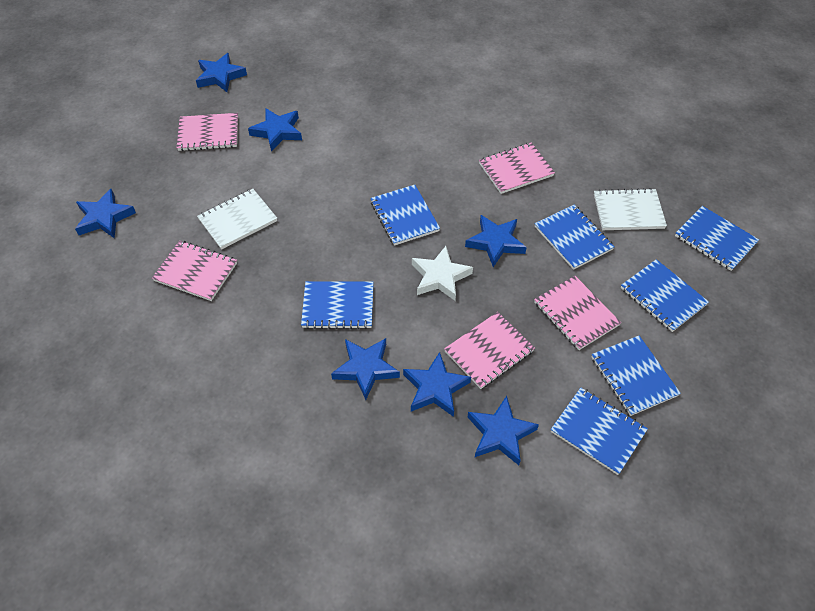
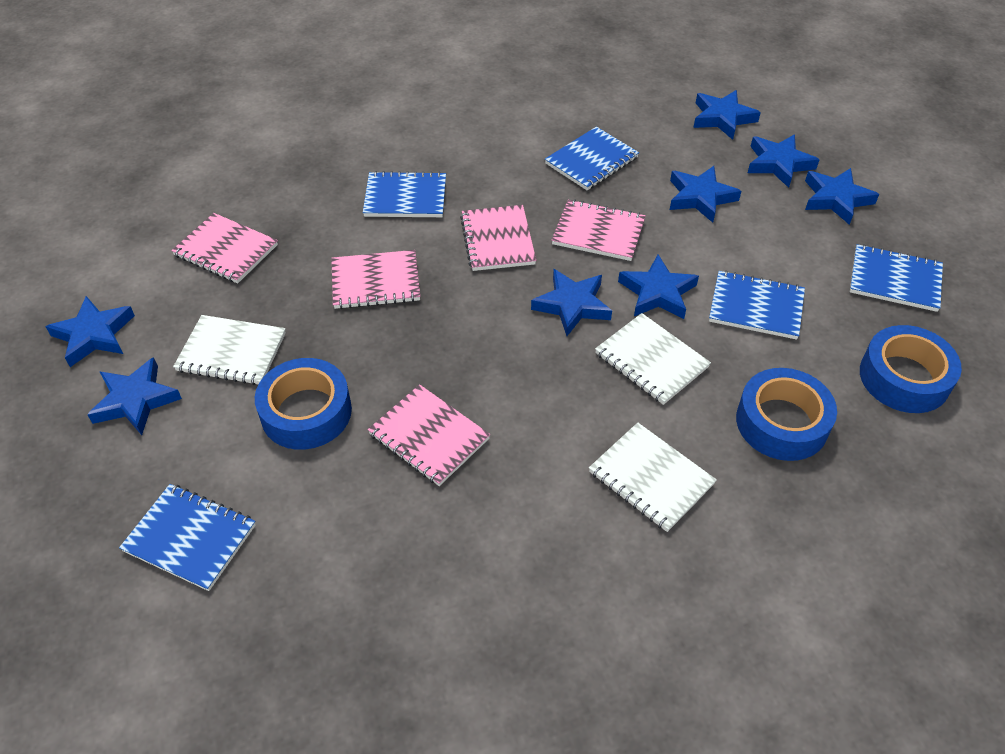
blue notebook: [301,281,373,329] [370,185,440,246] [535,205,615,270] [551,388,648,475] [592,336,681,416] [621,259,709,332] [675,206,759,271] = 7 -> [119,484,256,591] [363,171,446,217] [545,127,639,190] [709,270,805,340] [850,244,943,312] = 5
blue star: [75,189,136,239] [196,53,247,92] [248,108,302,152] [331,338,400,400] [403,352,471,417] [465,215,527,267] [468,396,539,465] = 7 -> [45,296,135,367] [87,357,182,435] [531,269,612,336] [618,254,699,319] [670,166,741,223] [693,90,761,140] [748,134,820,188] [805,168,879,225] = 8
blue tape: none = 0 -> [255,358,352,450] [736,368,837,461] [860,325,962,413] = 3
white notebook: [197,189,277,250] [594,188,667,230] = 2 -> [173,315,286,385] [589,422,717,532] [595,313,711,405] = 3
white star: [412,246,473,301] = 1 -> none = 0

